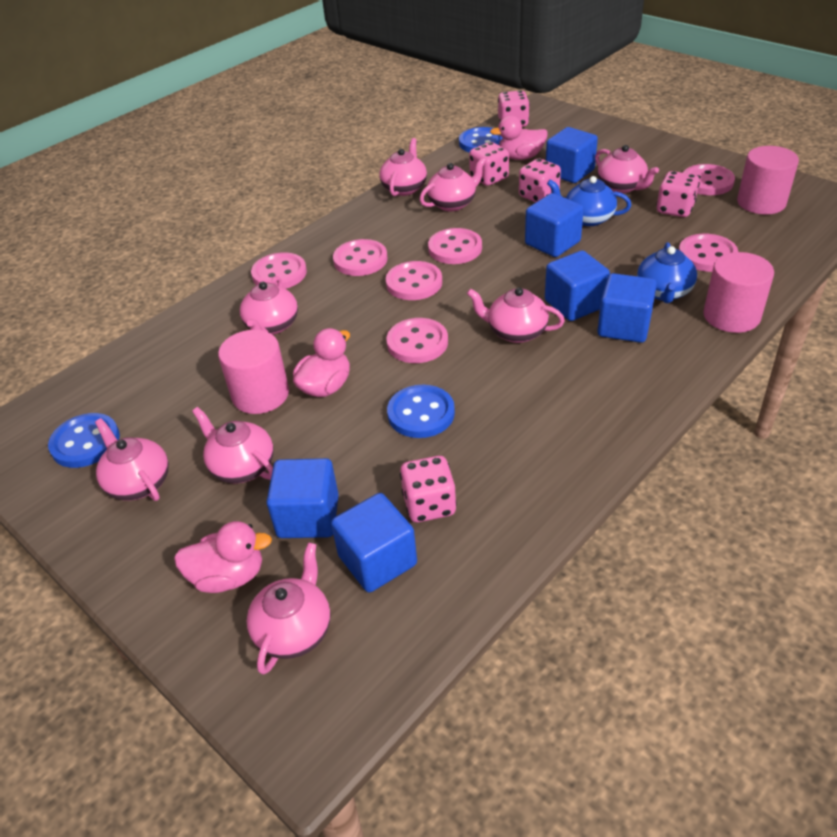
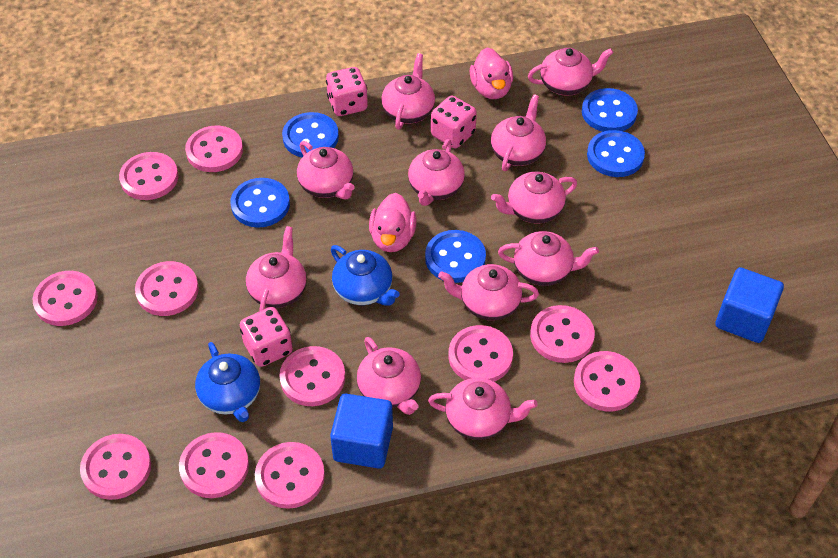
blue button: [48,413,120,468] [387,385,455,438] [459,127,502,153] = 3 -> [231,178,290,228] [282,112,339,157] [425,230,486,283] [582,88,638,132] [587,130,645,177] = 5
blue cube: [266,458,339,538] [331,493,417,592] [525,193,584,257] [545,250,610,321] [546,127,598,183] [597,273,657,343] = 6 -> [330,394,393,469] [715,267,784,343] = 2
pink button: [251,252,307,289] [333,239,388,276] [386,261,442,300] [386,318,448,363] [428,228,482,264] [679,234,738,272] [683,164,735,195] = 7 -> [33,271,98,326] [80,434,151,500] [119,152,178,200] [135,261,199,316] [179,432,249,498] [185,125,243,172] [255,442,325,509] [279,346,345,406] [449,325,513,382] [530,305,595,363] [574,351,641,411] = 11
pink cylinder: [218,330,289,414] [703,252,774,333] [737,146,799,214] = 3 -> none = 0
pink dice: [400,456,457,522] [469,142,509,186] [498,91,530,127] [519,158,561,202] [656,171,700,217] = 5 -> [240,307,293,367] [326,67,368,116] [431,96,477,148] = 3
pink duck: [174,521,272,593] [293,328,350,397] [490,115,548,160] = 3 -> [369,193,417,252] [470,48,513,99] = 2
pink teapot: [95,418,169,501] [192,407,274,483] [240,276,298,335] [247,542,331,675] [380,138,427,196] [420,157,486,211] [467,287,565,343] [595,145,659,193] = 8 -> [246,226,307,311] [297,141,355,199] [357,337,421,415] [381,53,435,130] [408,139,465,206] [428,378,538,440] [438,264,539,321] [491,95,546,171] [491,172,577,223] [498,231,599,286] [528,48,614,96] = 11

